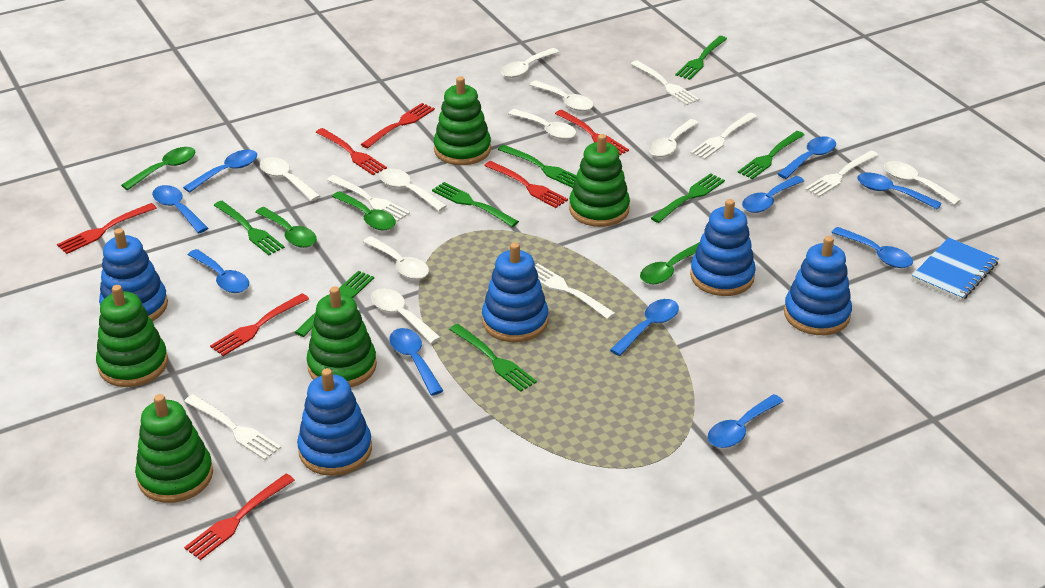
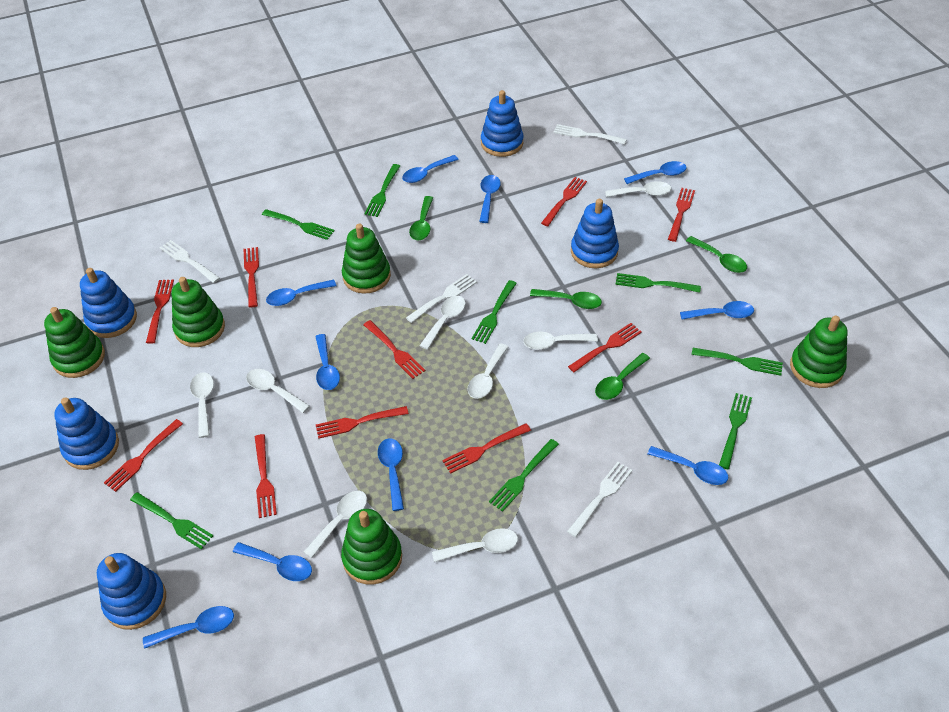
blue notebook: [912,238,999,301] = 1 -> none = 0
red fork: [57,203,157,254] [184,474,295,560] [210,293,309,356] [315,128,387,175] [361,103,435,148] [484,161,568,208] [555,110,629,155] = 7 -> [104,419,183,492] [146,280,174,344] [244,247,259,307] [255,434,277,518] [316,406,409,439] [363,320,425,379] [442,423,531,474] [541,177,587,226] [568,323,642,372] [668,188,695,242] = 10
white fork: [184,394,281,460] [327,175,410,222] [535,263,616,319] [631,60,699,105] [690,113,757,160] [805,151,879,197] = 6 -> [160,240,220,283] [406,274,477,323] [553,124,627,145] [567,462,632,537] = 4
white spoon: [260,157,320,201] [363,236,429,279] [371,288,441,344] [379,168,447,211] [501,48,559,78] [508,109,576,139] [530,81,593,111] [649,119,699,157] [884,161,961,205] = 9 -> [190,373,214,438] [246,369,310,413] [304,491,367,558] [419,296,466,350] [432,528,518,562] [468,343,508,399] [523,332,598,350] [605,181,671,197] = 8

